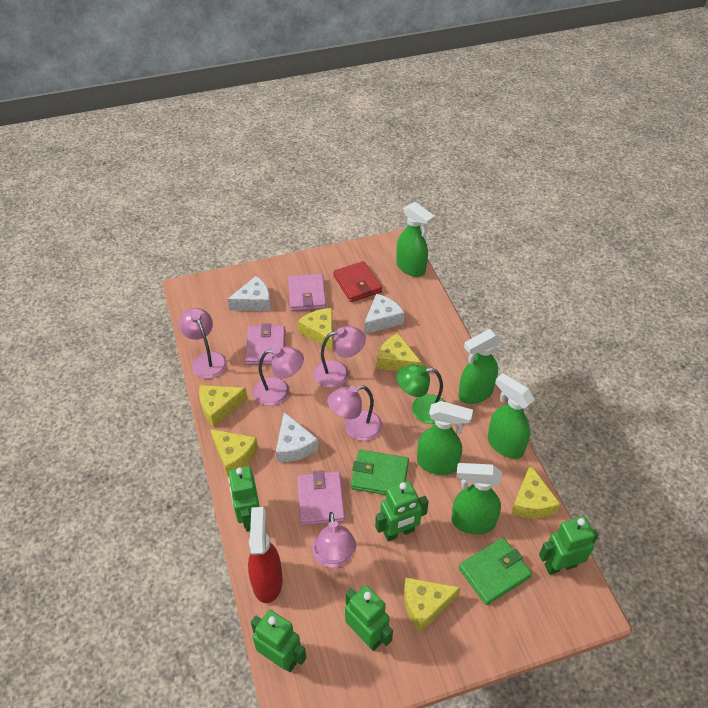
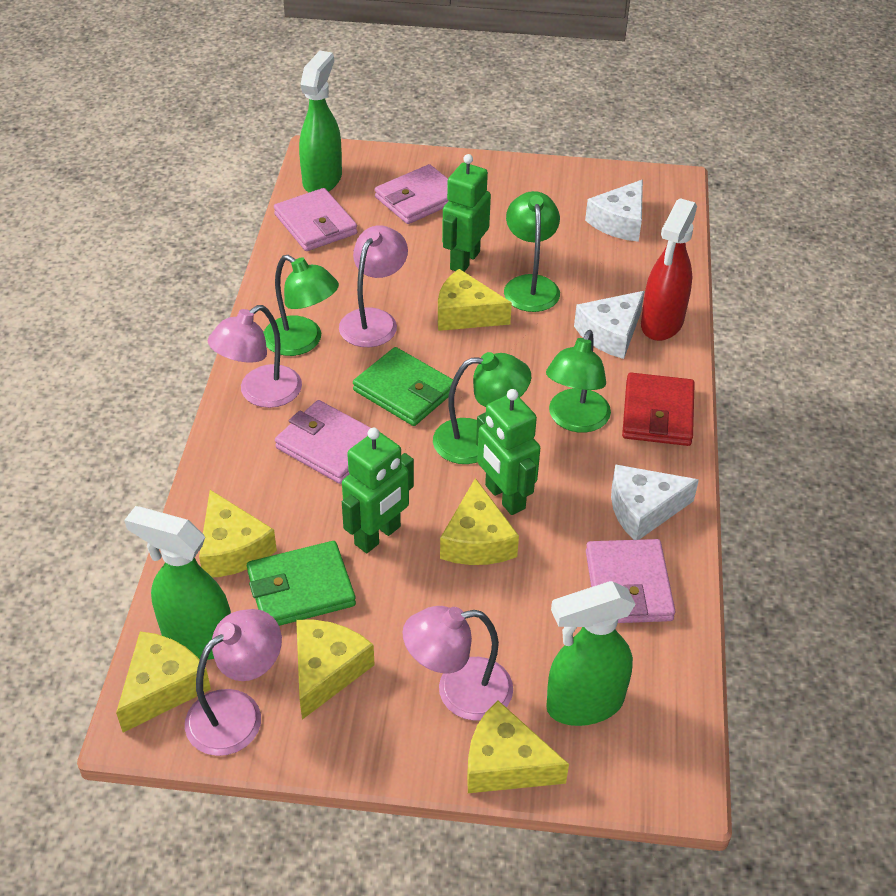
green lamp: [397,364,445,424] = 1 -> [263,255,339,356] [433,352,531,464] [504,191,560,312] [546,330,611,433] = 4
green robot: [228,466,260,532] [251,610,306,672] [345,585,393,651] [375,481,429,542] [539,516,598,575] = 5 -> [342,428,414,553] [442,154,491,272] [476,389,540,515] = 3
green spray bottle: [396,202,435,277] [417,401,473,475] [451,463,502,534] [458,329,502,404] [488,373,535,459] = 5 -> [124,506,231,660] [299,51,342,192] [546,581,636,726] = 3
pink lamp: [179,308,227,379] [253,347,304,406] [312,512,356,568] [314,326,366,388] [327,386,382,441] = 5 -> [185,609,282,756] [208,305,302,408] [339,225,408,347] [402,606,513,721] = 4
pink wallet: [245,323,285,365] [288,274,326,311] [297,470,345,526] = 3 -> [274,188,357,251] [275,400,371,484] [375,164,448,224] [586,539,676,623] = 4

